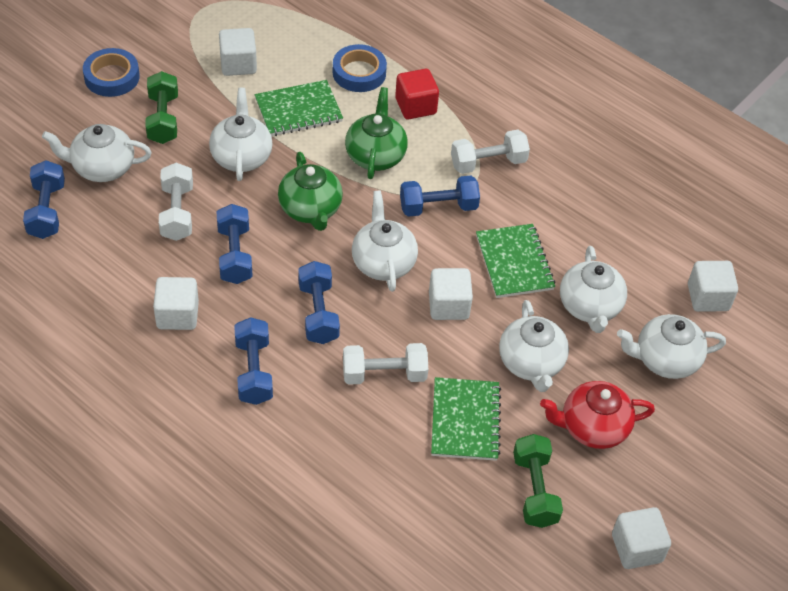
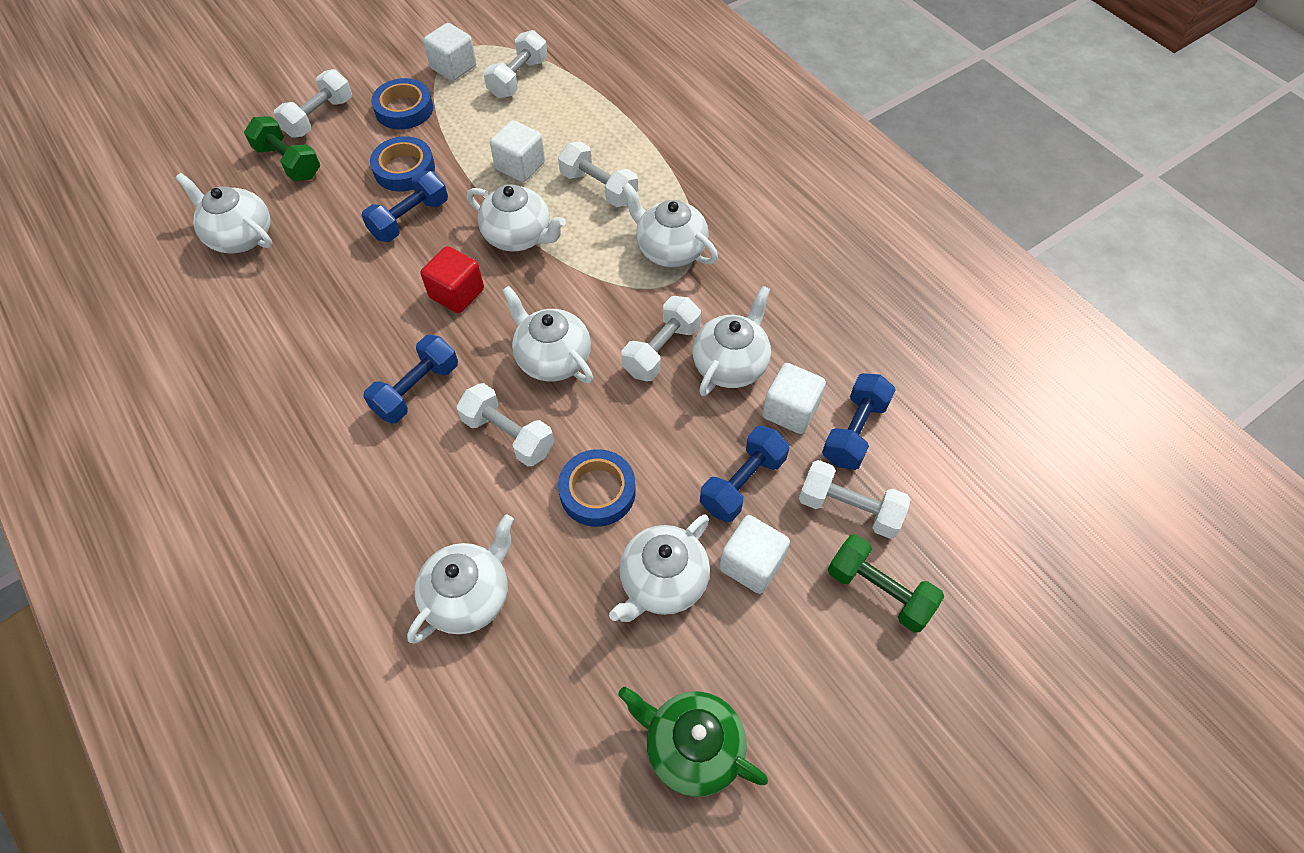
blue dumbbell: [23,160,65,239] [216,204,253,284] [234,317,273,405] [298,261,340,344] [400,176,480,217] = 5 -> [361,170,448,242] [363,335,458,424] [700,426,789,522] [822,373,896,470] = 4
blue tape: [83,48,140,97] [333,44,387,92] = 2 -> [370,136,435,192] [371,78,433,130] [558,449,636,527] = 3
green notebook: [255,80,343,136] [431,377,501,461] [476,224,556,298] = 3 -> none = 0
green teapot: [278,152,343,231] [345,87,408,179] = 2 -> [618,687,768,797] = 1
red teapot: [540,381,655,449] = 1 -> none = 0
white cube: [153,277,199,330] [219,28,257,76] [429,268,473,320] [612,507,671,569] [688,261,738,312] = 5 -> [423,23,476,81] [490,120,545,182] [719,515,790,594] [762,363,826,434] = 4
white dumbbell: [159,163,193,241] [343,343,428,385] [451,130,530,174] = 3 -> [273,69,352,138] [456,383,554,467] [484,30,548,98] [558,142,638,207] [621,296,701,381] [799,460,911,539] = 6
white teapot: [42,124,152,182] [209,88,273,181] [352,190,418,292] [499,300,569,392] [560,246,627,333] [617,314,726,379] = 6 -> [175,173,272,253] [407,515,514,644] [467,185,566,251] [502,286,593,383] [609,514,710,622] [622,183,718,267] [692,286,771,396] = 7

